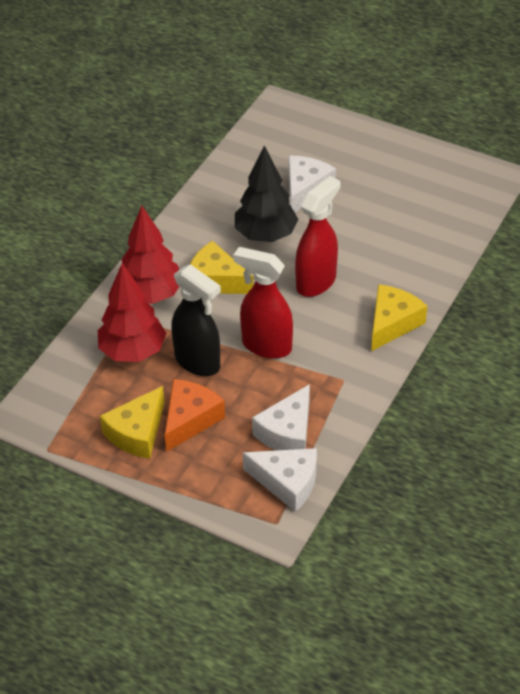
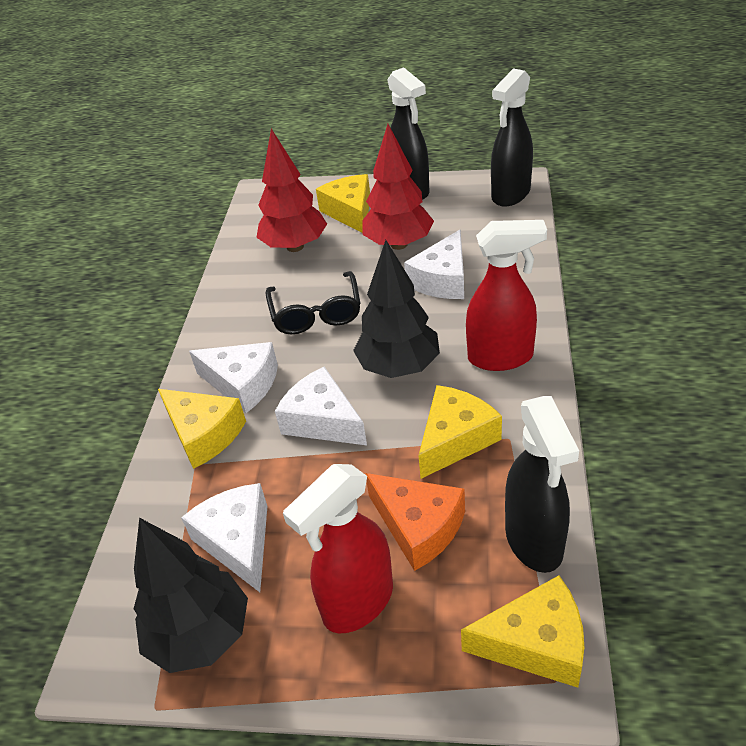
black glasses: none = 0 -> [265,271,360,334] = 1
black spray bottle: [171,264,221,376] = 1 -> [387,67,429,200] [491,68,533,207] [505,396,579,573] = 3
black tree: [235,145,298,242] = 1 -> [134,518,248,673] [353,240,440,378] = 2
white cheese: [243,448,317,512] [252,384,310,450] [289,156,336,212] = 3 -> [181,483,267,592] [189,342,278,413] [275,367,367,445] [404,229,464,299] = 4
yellow cheese: [100,386,165,459] [190,241,253,294] [371,284,427,351] = 3 -> [158,389,246,469] [316,174,370,233] [418,385,502,479] [461,575,584,688] = 4

